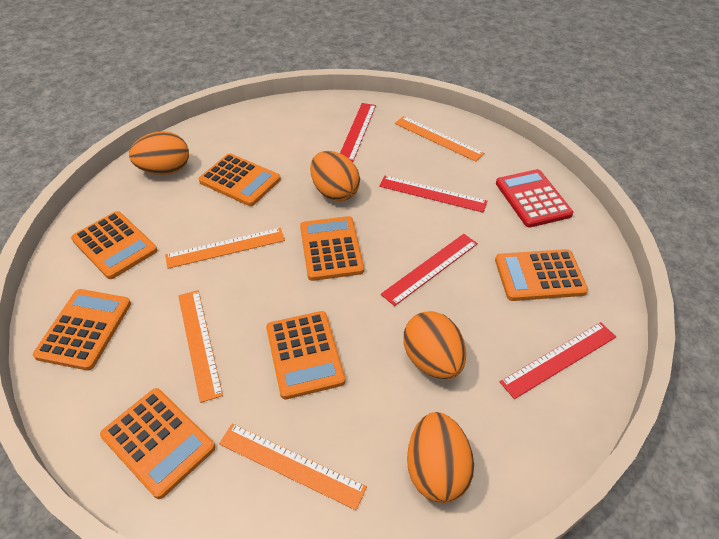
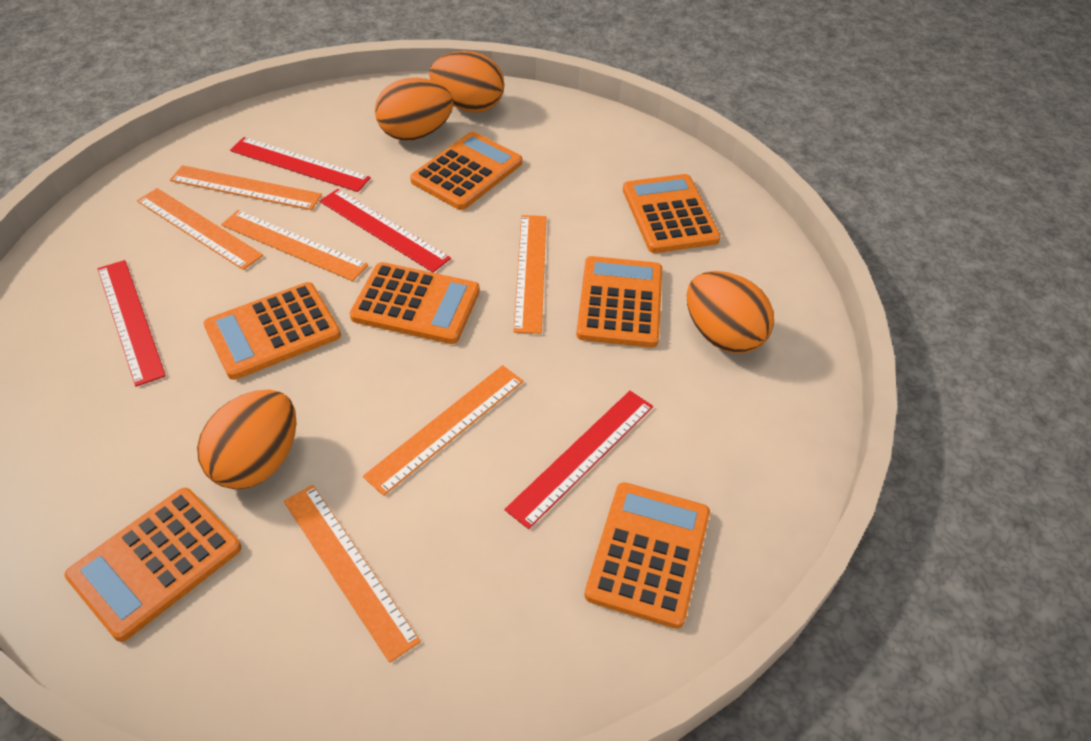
orange ruler: [165,228,285,269] [178,290,223,403] [219,423,367,510] [395,116,484,162] = 4 -> [137,188,263,270] [170,165,322,210] [221,210,368,281] [284,485,421,663] [363,365,523,496] [513,215,546,334] = 6
red calculator: [496,169,573,228] = 1 -> none = 0

